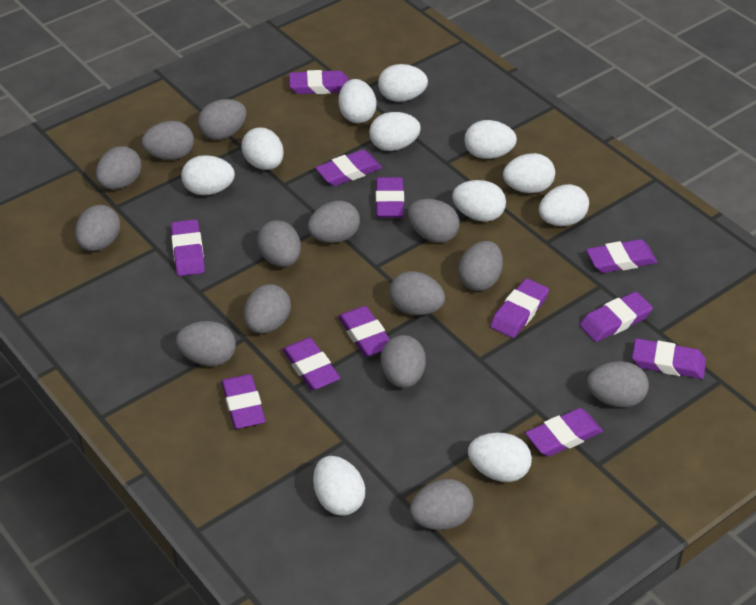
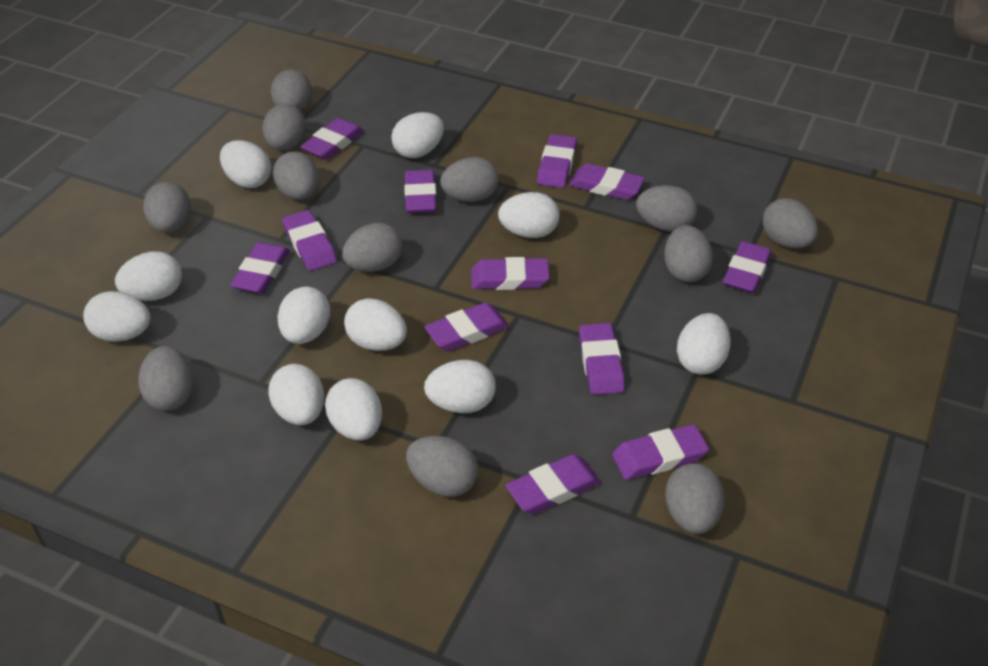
grey egg: [75,205,120,251] [96,146,142,189] [142,121,194,160] [176,321,236,366] [198,99,246,140] [244,284,291,334] [257,220,301,267] [308,201,360,243] [381,335,426,388] [389,271,445,315] [408,199,460,243] [410,479,473,530] [458,241,503,291] [587,361,649,408] = 14 -> [138,346,194,411] [143,182,191,233] [262,104,306,150] [271,69,312,111] [273,152,319,200] [342,223,402,272] [406,436,478,497] [440,157,499,202] [636,185,697,232] [664,225,713,282] [665,463,725,534] [762,198,818,248] = 12

